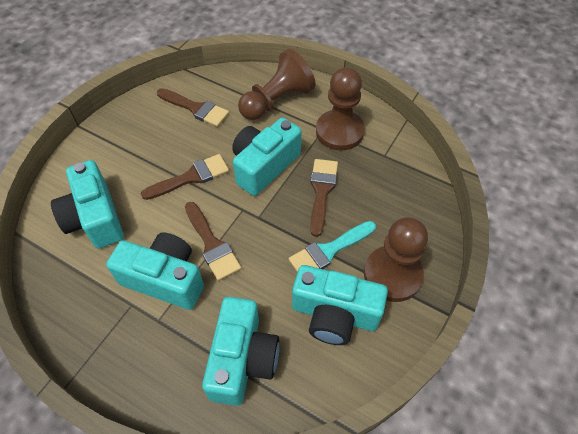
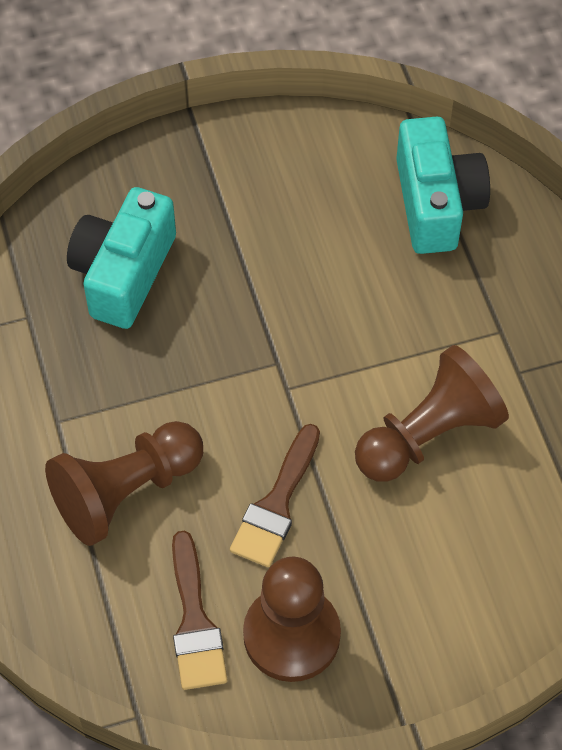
brown brush: [141,154,229,200] [157,88,229,127] [185,202,241,281] [310,159,338,237] = 4 -> [172,531,227,690] [230,424,320,567] = 2
turquoise brush: [289,221,376,272] = 1 -> none = 0
turquoise camera: [51,160,124,248] [106,232,204,310] [202,297,279,406] [232,118,302,196] [292,265,388,345] = 5 -> [67,187,176,329] [396,117,490,254] = 2

